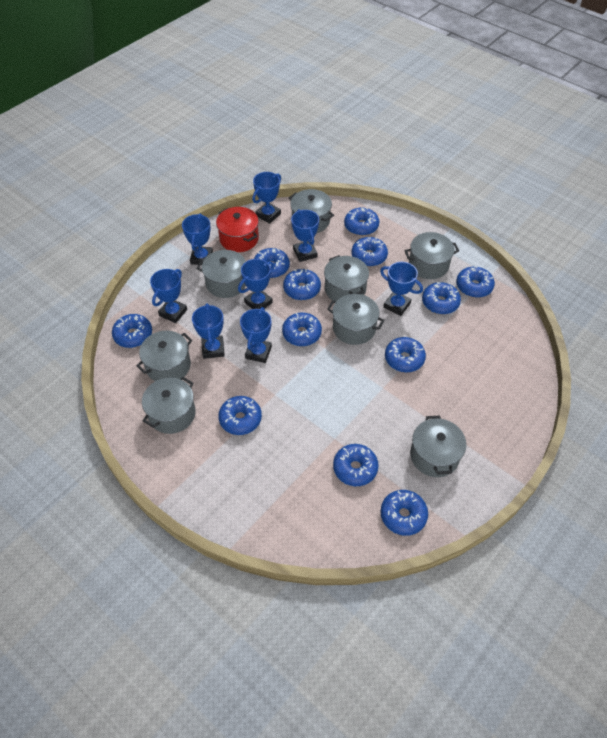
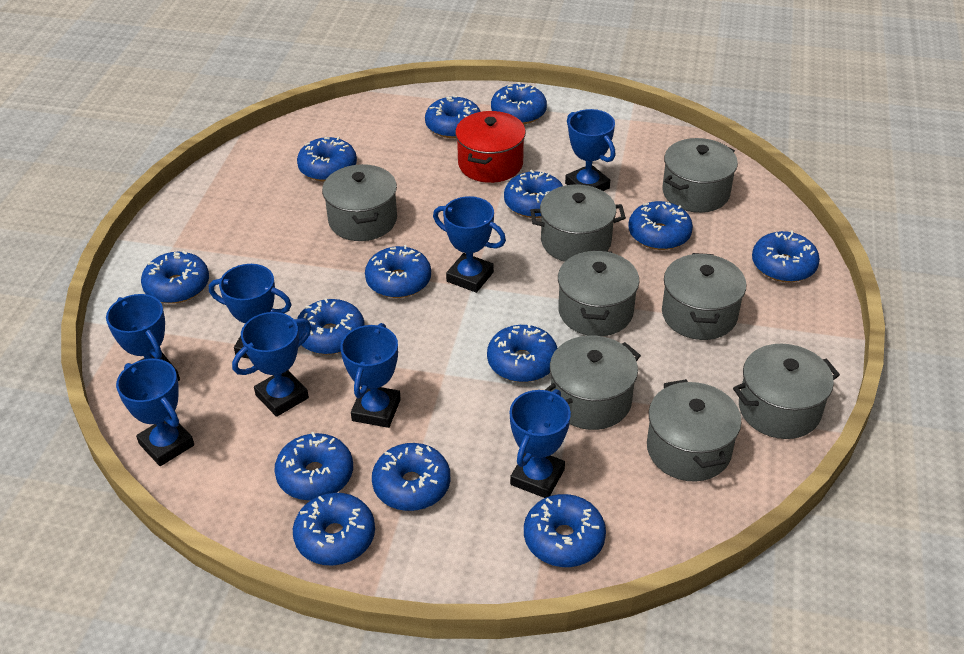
blue donut: [112,314,152,348] [218,396,262,435] [254,248,290,278] [282,312,322,346] [283,269,321,300] [333,444,379,486] [344,207,379,236] [352,237,388,267] [381,490,428,536] [385,337,426,372] [422,282,461,314] [456,266,495,298] = 12 -> [141,251,209,304] [274,432,353,501] [293,493,375,566] [297,137,357,181] [297,298,365,355] [365,245,431,298] [372,443,450,511] [425,95,481,138] [487,323,557,382] [491,82,547,124] [504,170,563,218] [524,494,606,567] [628,201,693,250] [752,230,820,282] = 14

